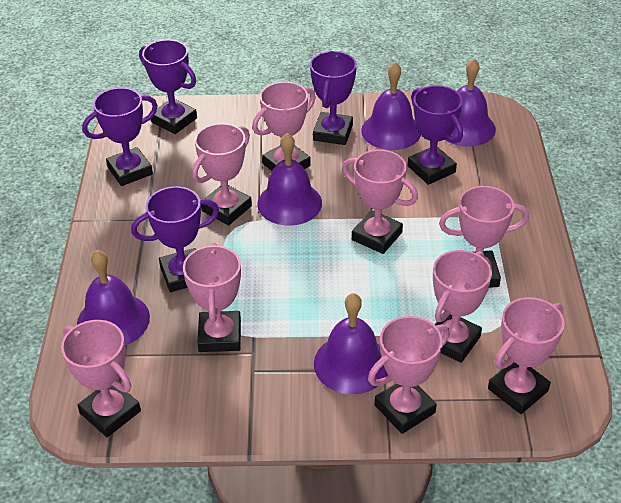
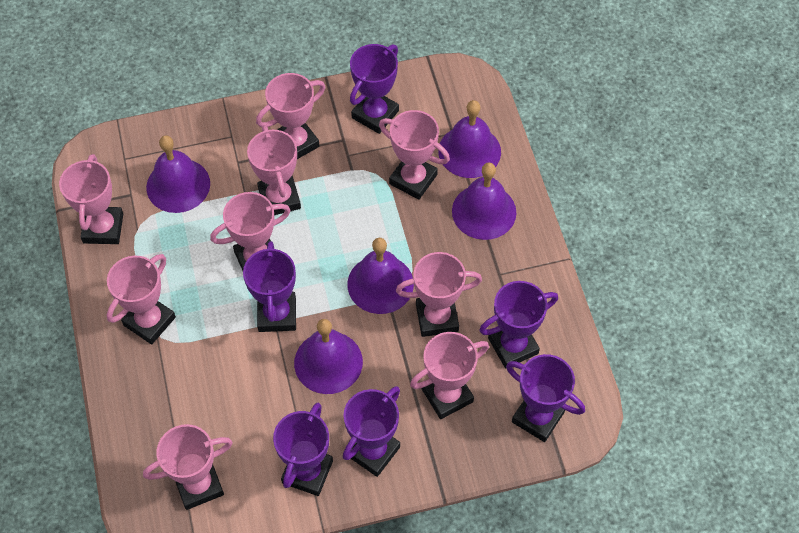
purple trophy: [82,88,158,186] [131,186,219,292] [139,40,197,134] [310,51,357,145] [408,86,463,185] = 5 -> [243,241,296,332] [273,403,333,496] [343,386,400,477] [350,44,399,134] [479,281,558,368] [506,354,585,442] = 6

